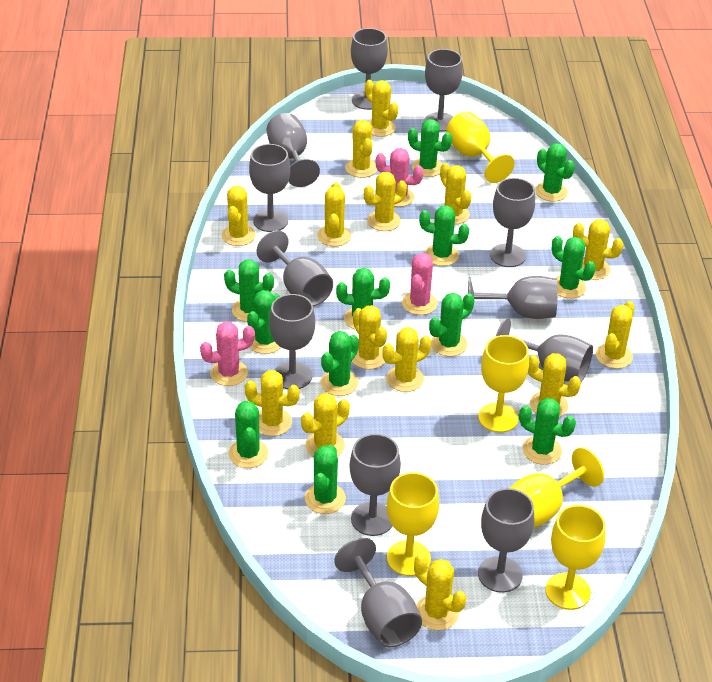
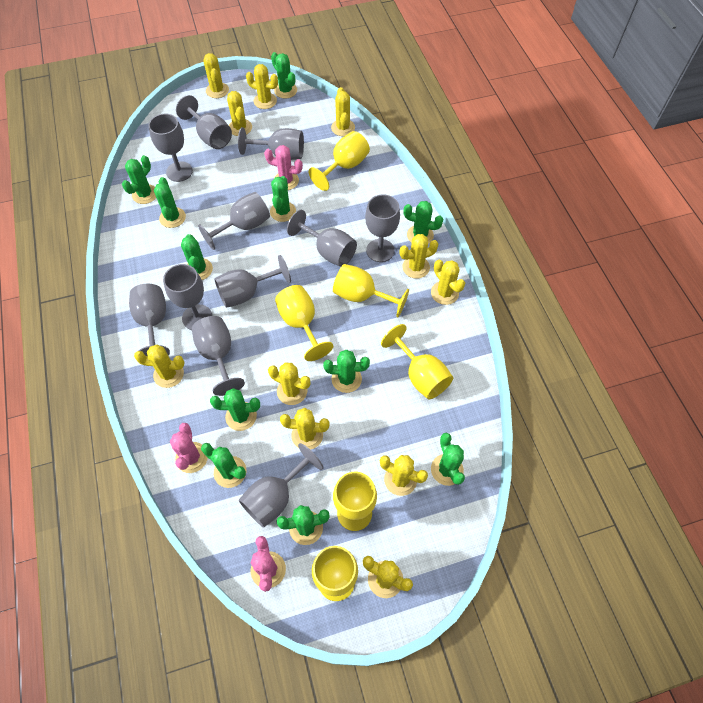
green cactus: [224,259,274,322] [229,401,268,468] [247,290,281,354] [305,445,346,514] [321,331,359,396] [336,268,390,330] [408,119,452,177] [419,205,469,266] [429,293,474,356] [519,398,576,465] [535,143,575,201] [552,236,596,298] = 12 -> [122,155,156,204] [154,177,186,228] [181,234,213,280] [201,443,246,488] [210,388,260,431] [270,176,296,222] [271,52,297,98] [277,505,330,545] [323,350,370,393] [403,201,443,244] [431,433,465,486] = 11
grey goblet: [249,144,290,232] [257,230,333,306] [267,113,320,187] [269,294,315,389] [334,538,422,647] [349,434,401,536] [351,28,388,110] [424,49,463,132] [468,276,558,319] [478,488,534,593] [490,178,535,267] [496,318,593,382] = 12 -> [129,284,170,356] [149,114,193,182] [163,264,212,330] [176,95,232,149] [192,316,245,396] [198,192,270,250] [214,255,291,308] [238,127,304,160] [239,443,323,528] [287,210,357,267] [365,194,400,262] = 11
yellow cactus: [222,186,256,246] [245,370,300,436] [301,393,350,457] [317,182,351,247] [345,120,377,178] [352,305,387,369] [364,172,407,231] [365,80,398,137] [382,327,431,392] [414,555,466,630] [439,163,472,224] [528,353,581,417] [573,219,624,280] [596,301,635,369] = 14 -> [134,345,185,388] [204,53,229,98] [227,91,252,136] [246,64,278,109] [268,362,311,405] [280,408,330,450] [331,87,355,136] [363,556,413,598] [380,455,428,496] [399,234,438,279] [431,260,465,305] = 11
yellow goblet: [387,472,439,576] [446,111,515,183] [478,335,529,433] [510,447,604,527] [545,505,606,610] = 5 -> [275,285,333,361] [309,131,370,191] [312,546,358,601] [333,264,409,318] [333,472,377,531] [381,324,453,399] = 6

